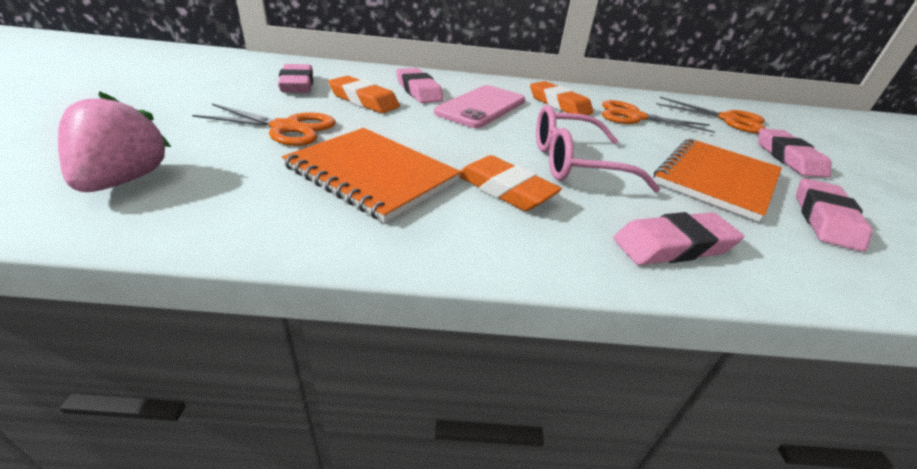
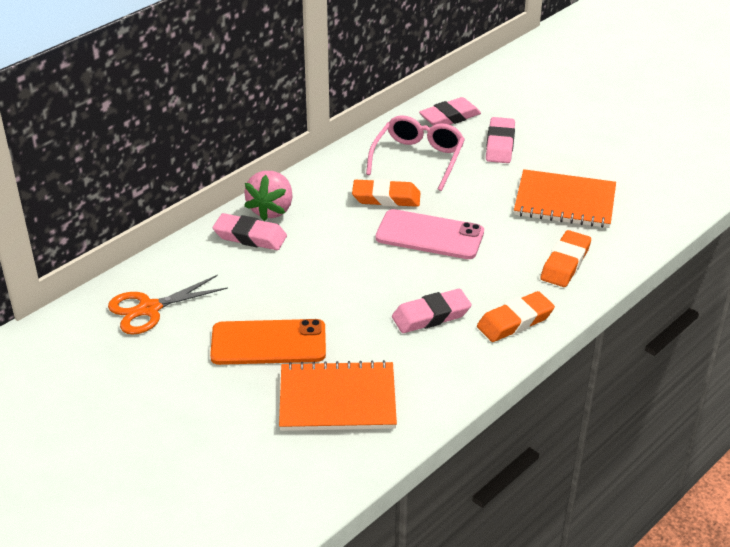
orange phone: none = 0 -> [210,319,326,365] = 1
orange scissors: [192,104,335,146] [602,100,715,133] [656,97,766,133] = 3 -> [108,275,228,334] = 1
pink eraser: [278,64,313,93] [396,68,444,103] [613,212,744,265] [758,128,831,178] [796,178,872,252] = 5 -> [213,213,287,250] [392,289,471,333] [419,97,481,126] [486,117,515,163] = 4

